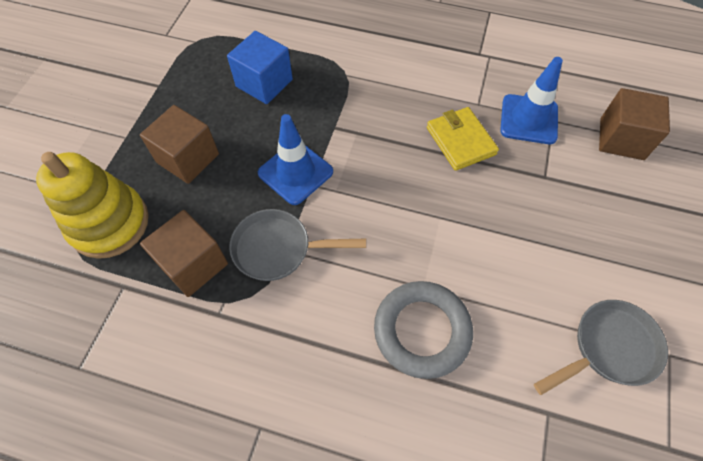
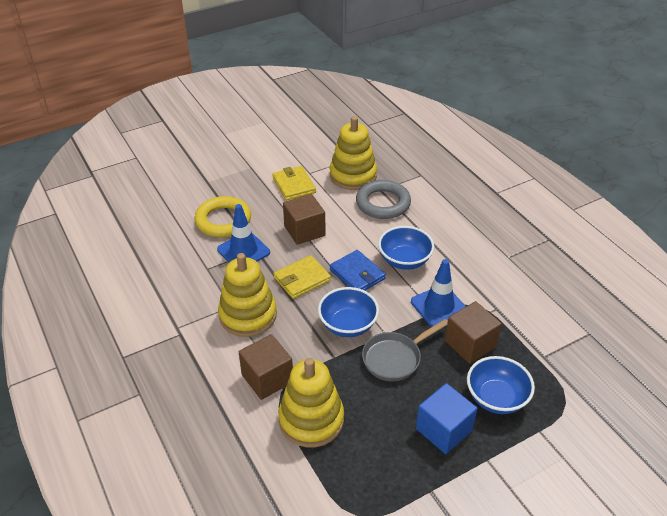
blue bowl: none = 0 -> [318,287,379,337] [378,226,435,270] [467,356,535,414] = 3
blue wallet: none = 0 -> [330,250,386,291] = 1
grey pan: [229,209,366,281] [534,300,668,395] = 2 -> [362,319,448,381] = 1
yellow ring: none = 0 -> [194,196,251,237] = 1
yellow stacking toy: [36,152,149,259] = 1 -> [218,253,277,337] [278,358,344,448] [330,116,377,190] = 3
yellow wallet: [427,107,499,171] = 1 -> [272,166,316,201] [273,255,331,299] = 2

